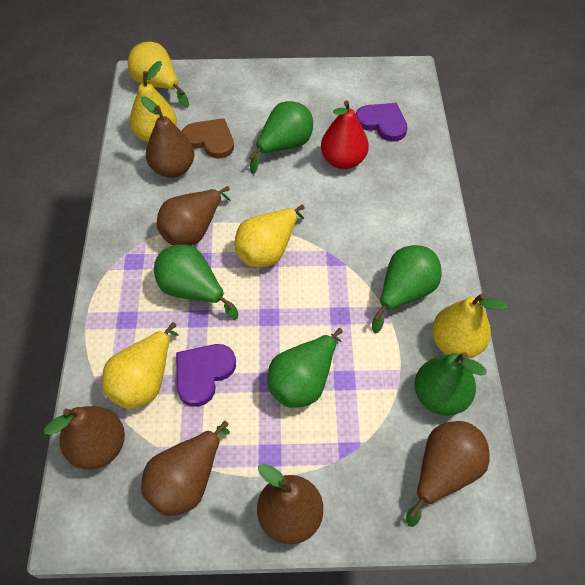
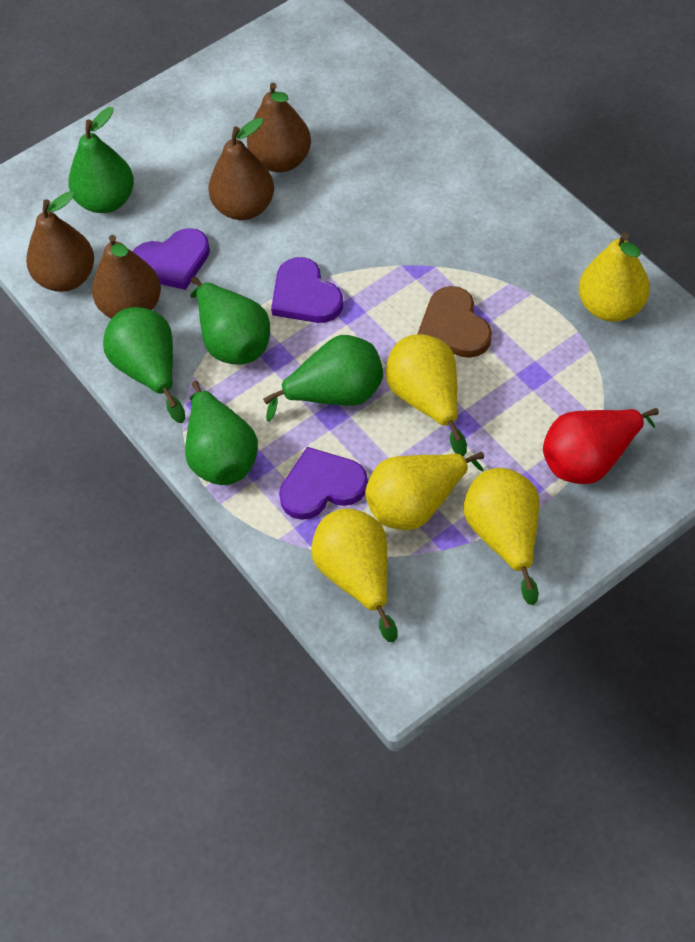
brown pear: [44,406,125,470] [141,96,194,178] [141,421,230,516] [157,186,231,246] [257,464,323,544] [406,421,489,527] = 6 -> [26,191,94,292] [92,235,161,319] [208,118,274,220] [247,83,311,173] = 4
purple heart: [176,344,236,407] [356,103,408,141] = 2 -> [132,228,210,290] [271,257,343,323] [279,447,368,520] = 3

